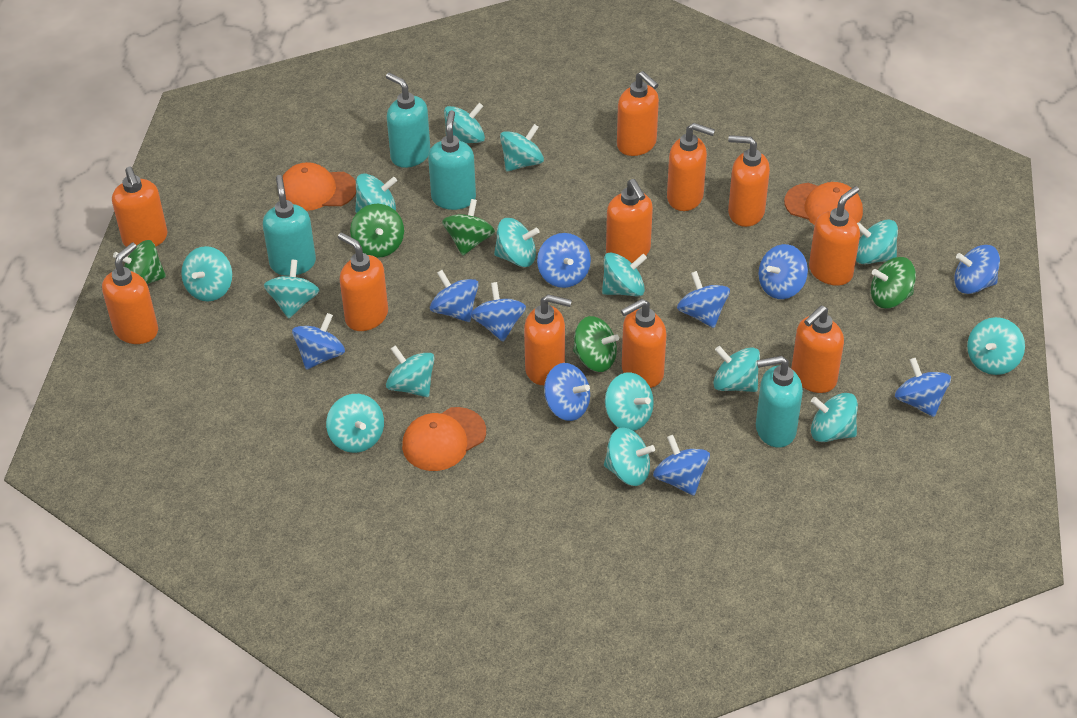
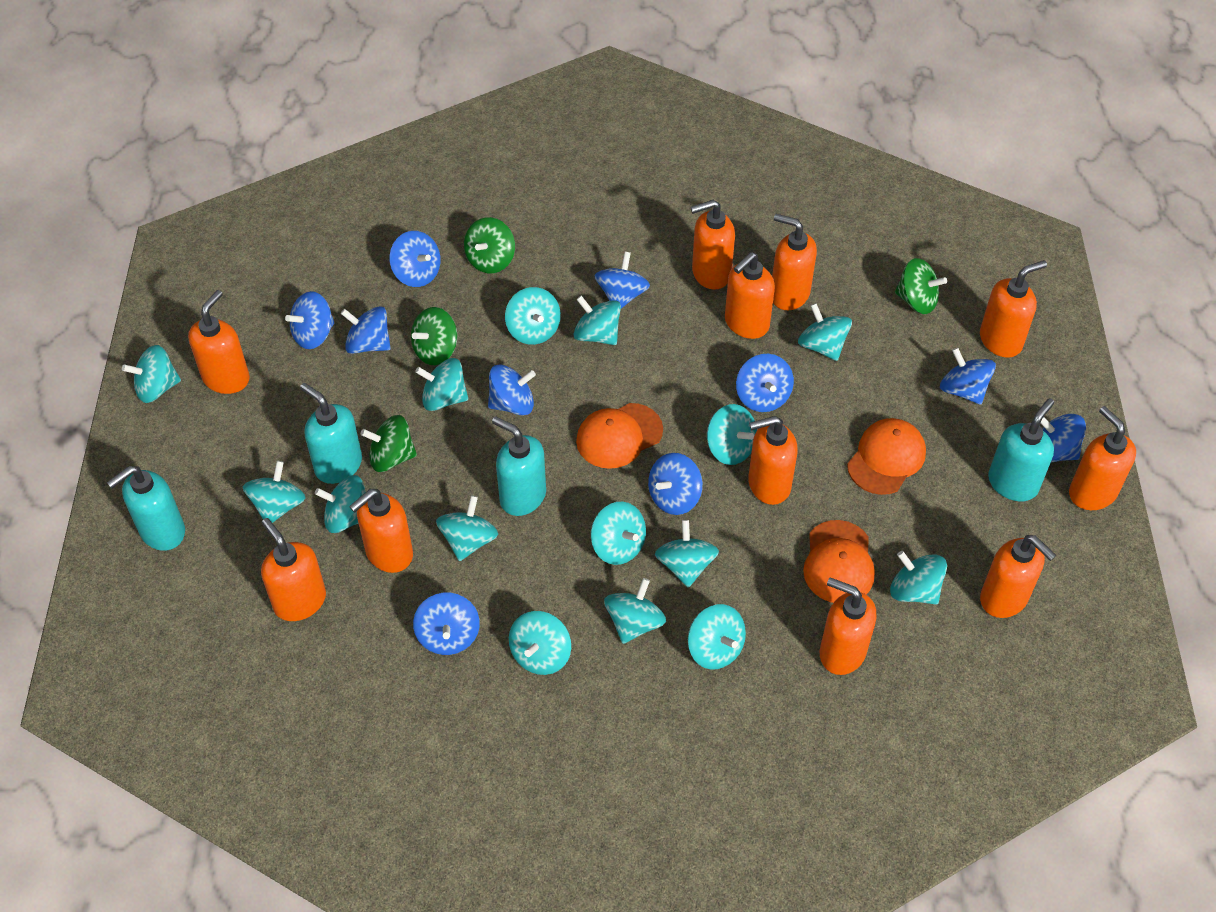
green spinning top: [113,240,166,284] [350,204,404,258] [442,199,495,256] [573,316,619,372] [871,257,916,309] = 5 -> [361,415,417,472] [411,307,457,365] [464,217,515,273] [895,258,947,314] = 4

